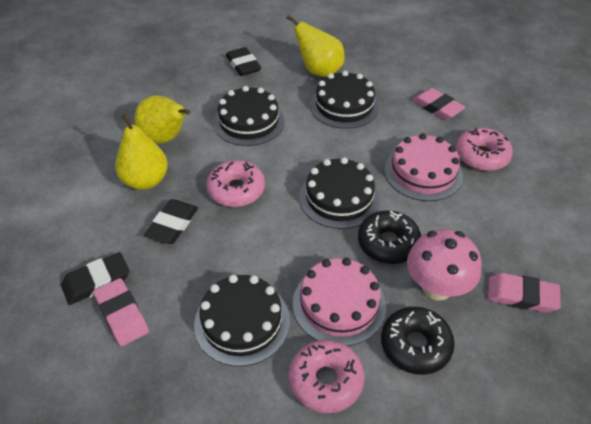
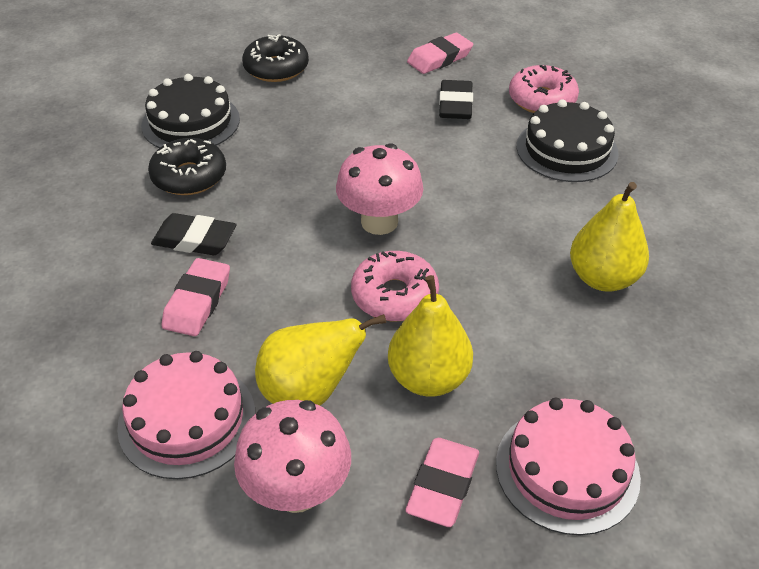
black cake: [194,275,290,366] [213,86,285,146] [299,157,380,229] [310,71,379,129] = 4 -> [141,74,240,148] [517,99,619,182] = 2
black eraser: [61,252,130,305] [144,199,198,244] [226,47,261,76] = 3 -> [151,213,236,255] [439,80,473,119] = 2
pink donut: [206,160,265,207] [289,340,365,413] [456,128,513,171] = 3 -> [351,251,439,321] [509,65,579,113] = 2
pink mushroom: [407,229,482,300] = 1 -> [234,400,351,513] [336,143,423,235] = 2

